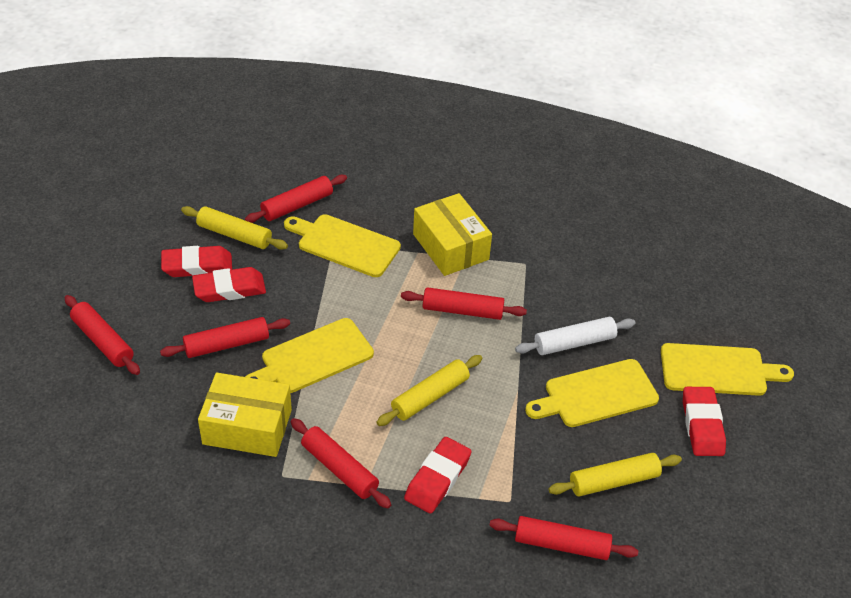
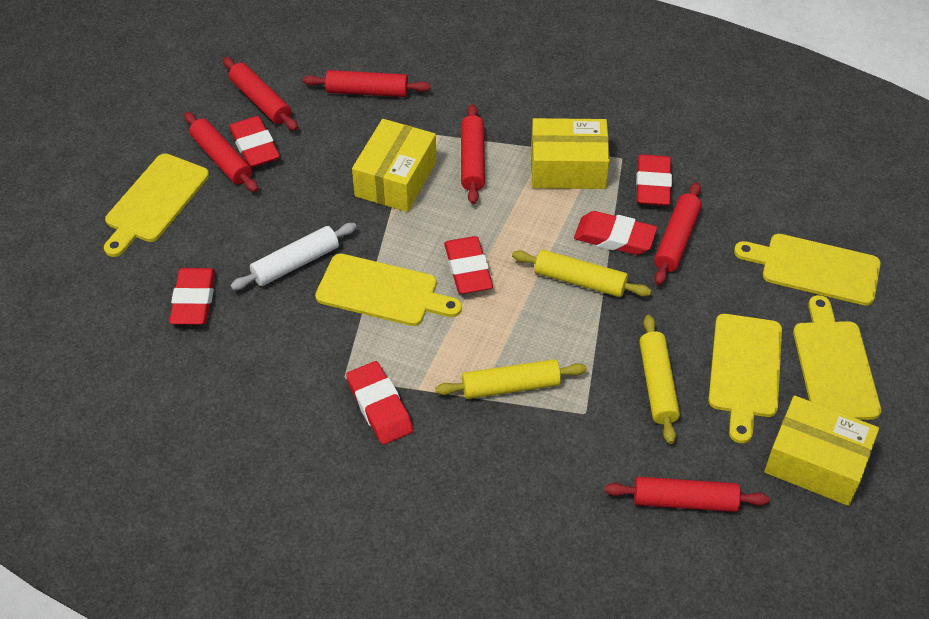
red eraser: [161,246,232,277] [192,267,266,302] [404,437,472,514] [683,387,726,456] = 4 -> [169,268,215,325] [229,116,280,168] [346,361,413,445] [444,236,493,294] [574,211,657,255] [636,154,672,206] = 6
yellow box: [198,372,292,457] [413,193,492,276] = 2 -> [352,119,436,212] [531,118,610,189] [764,395,879,506] = 3
yellow cutting board: [245,318,374,393] [284,214,401,277] [525,359,659,427] [661,343,794,396] = 4 -> [104,153,209,257] [315,254,462,326] [709,314,782,443] [734,234,881,306] [793,295,881,420] = 5

